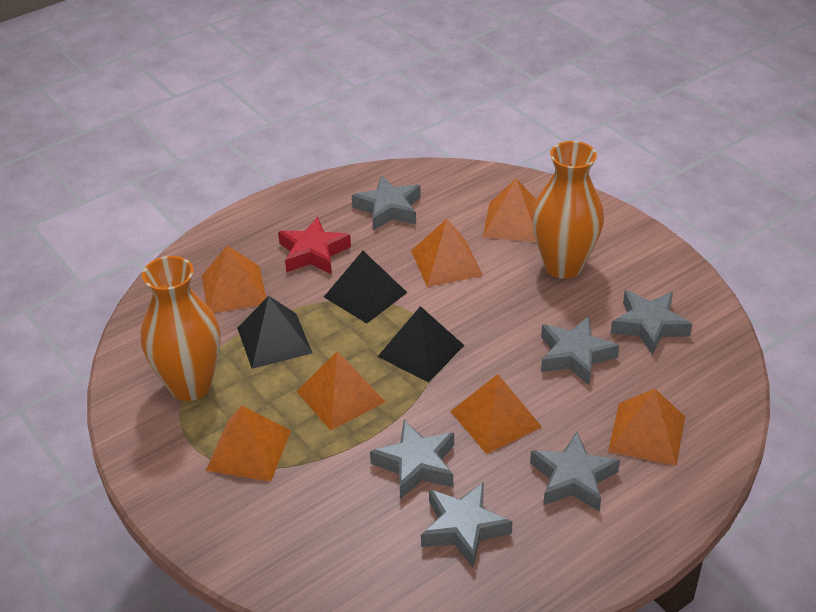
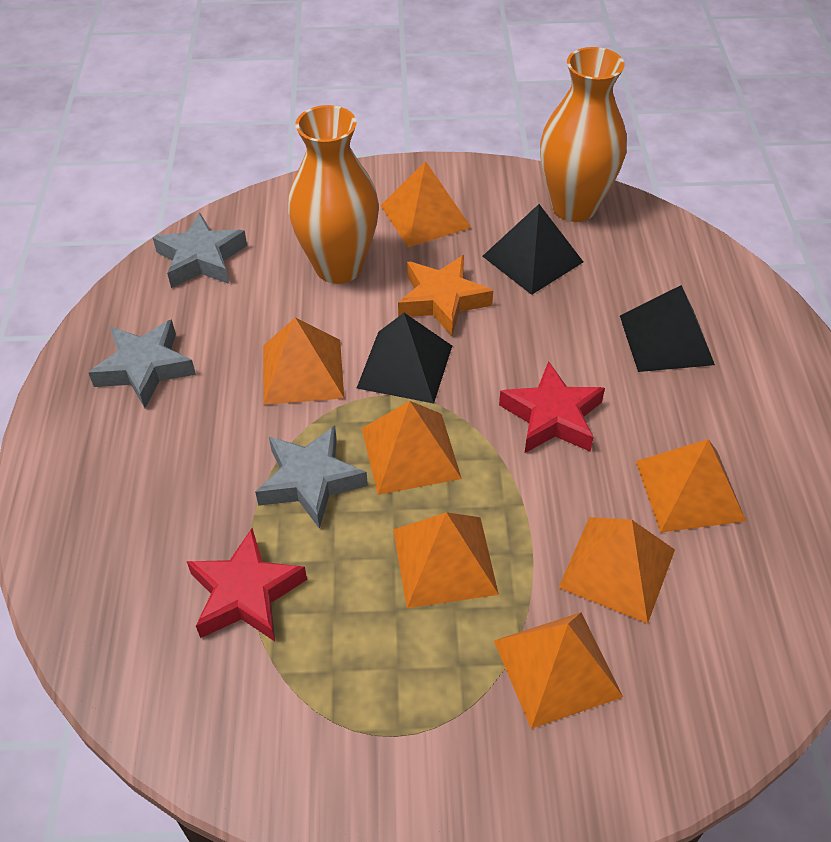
grey star: [352,175,421,231] [370,420,454,499] [421,482,513,567] [530,432,620,511] [541,316,619,385] [610,290,692,355] = 6 -> [88,319,196,408] [152,212,247,288] [255,426,368,529] = 3
orange star: none = 0 -> [398,255,493,336] = 1
red star: [278,217,351,274] = 1 -> [187,528,307,641] [499,361,605,453] = 2

